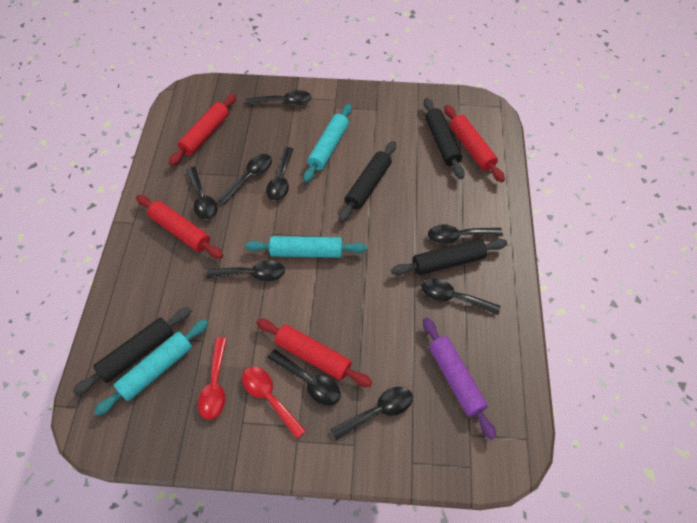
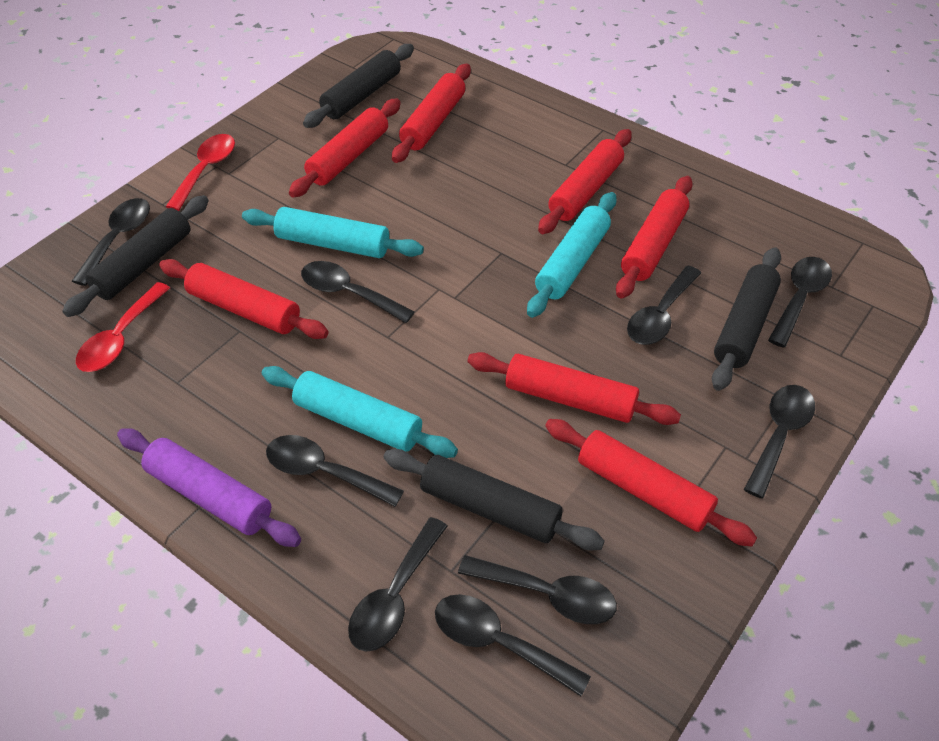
red rolling pin: [136,195,223,259] [169,94,237,166] [256,319,372,387] [444,105,505,183] = 4 -> [159,259,329,339] [289,98,401,198] [392,64,471,163] [468,352,681,425] [538,129,632,234] [545,419,757,547] [616,176,693,299] = 7

